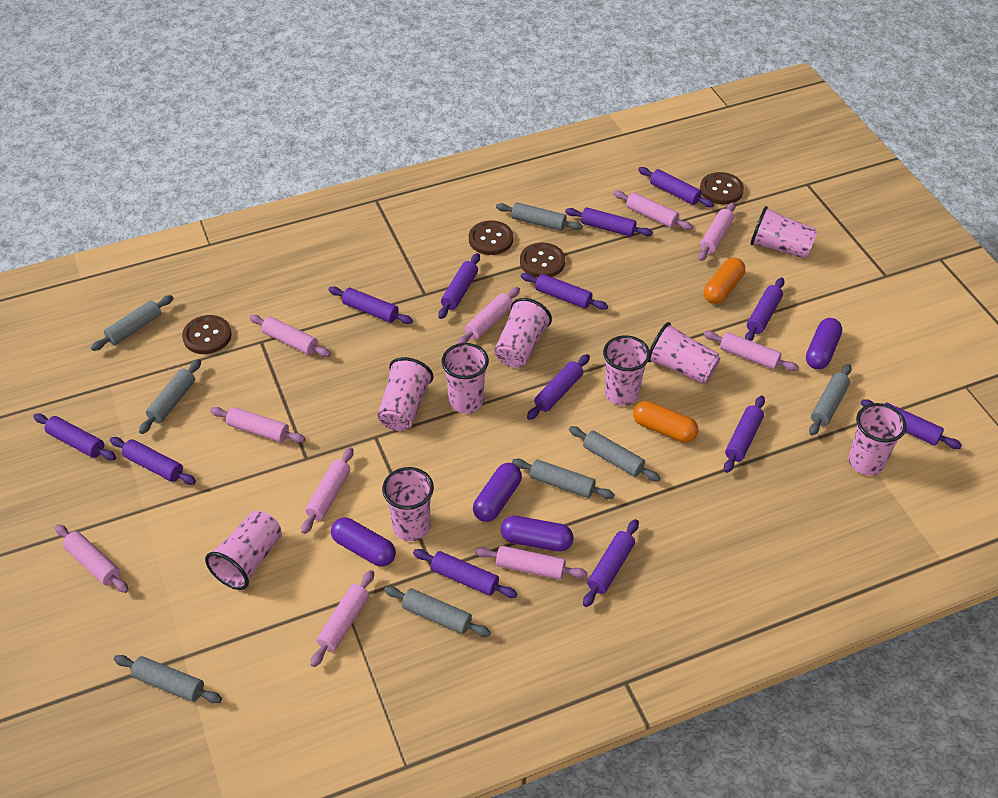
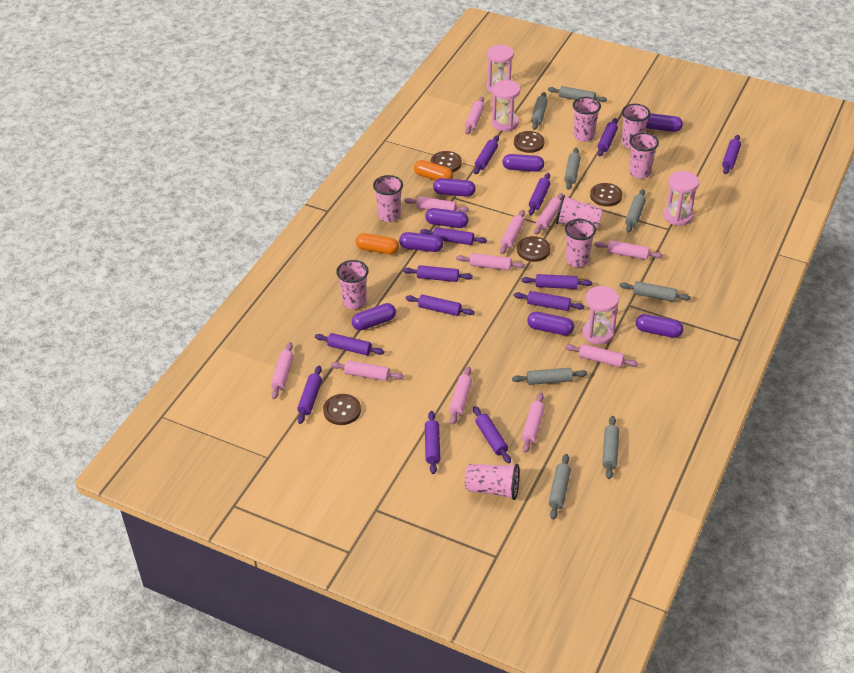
brown button: [182,315,232,354] [469,220,513,255] [520,243,565,278] [700,172,744,205] = 4 -> [323,394,361,425] [431,151,462,172] [514,131,545,153] [517,236,550,262] [590,183,623,207] = 5
pink cup: [205,511,282,590] [377,357,433,431] [382,467,434,541] [441,343,489,413] [494,298,552,368] [603,335,650,406] [648,322,720,384] [750,206,817,259] [848,403,907,475] = 9 -> [336,260,369,309] [373,175,403,222] [465,464,520,500] [556,195,603,229] [565,219,596,267] [573,97,601,142] [622,104,650,149] [629,133,659,179] = 8
pink hourglass: none = 0 -> [487,44,514,93] [492,80,520,132] [582,286,619,345] [664,171,699,226] = 4
pink rolling pin: [55,524,129,593] [210,407,305,443] [249,315,331,357] [301,447,354,534] [310,570,374,667] [457,287,520,344] [475,546,587,580] [614,191,693,230] [698,202,735,261] [703,331,799,371] = 10 -> [271,342,294,399] [331,360,404,381] [404,196,469,213] [449,367,472,425] [456,253,525,270] [465,97,485,135] [500,210,525,254] [522,393,545,453] [534,193,563,235] [565,344,638,367] [594,240,663,260] = 11
purple capsule: [331,517,396,567] [473,463,522,522] [501,516,573,552] [806,318,842,369] = 4 -> [352,303,396,330] [399,232,443,252] [425,208,469,228] [433,178,476,197] [503,154,544,172] [527,312,574,335] [636,314,683,338] [646,113,683,132] = 8

